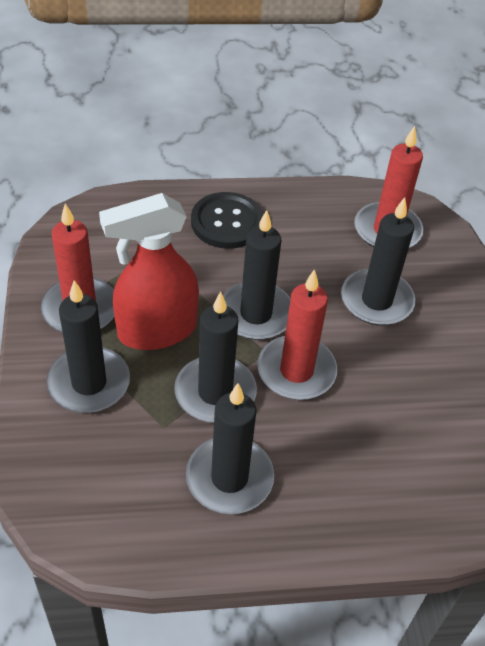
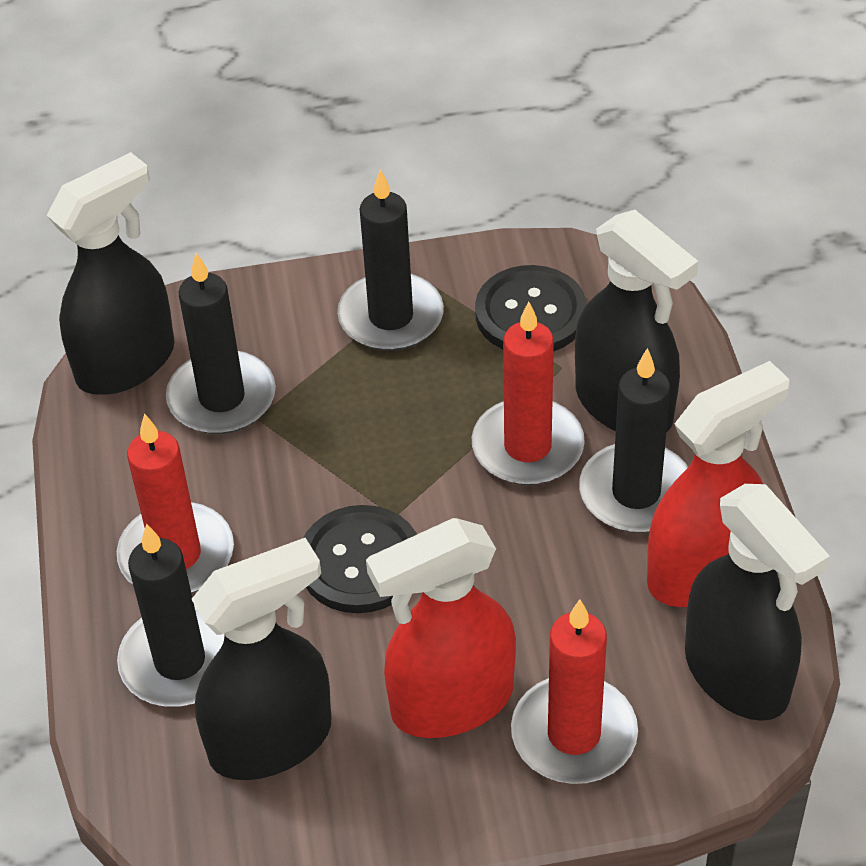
black button: [191,192,263,249] = 1 -> [303,505,417,613] [475,265,587,351] = 2
black candle: [46,280,130,413] [174,291,257,423] [186,383,274,514] [223,210,291,340] [341,197,415,325] = 5 -> [117,524,224,707] [166,253,276,434] [337,170,444,351] [579,348,688,533] = 4
black spray bottle: none = 0 -> [47,152,175,395] [191,538,332,780] [575,210,698,433] [685,484,830,721] = 4
red spray bottle: [99,193,199,350] = 1 -> [366,518,516,738] [647,361,790,607] = 2

